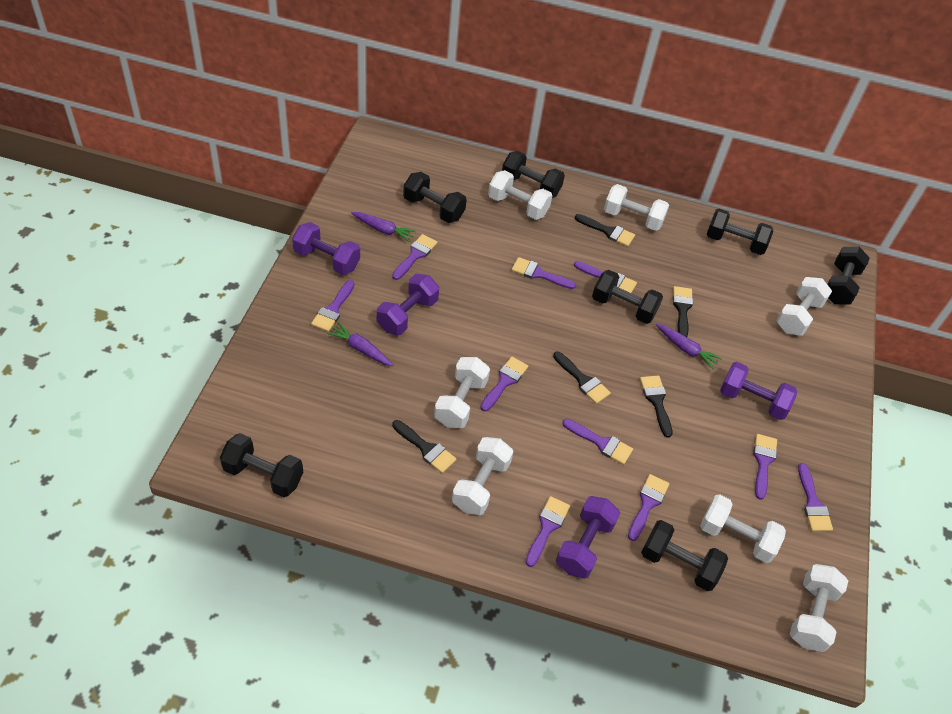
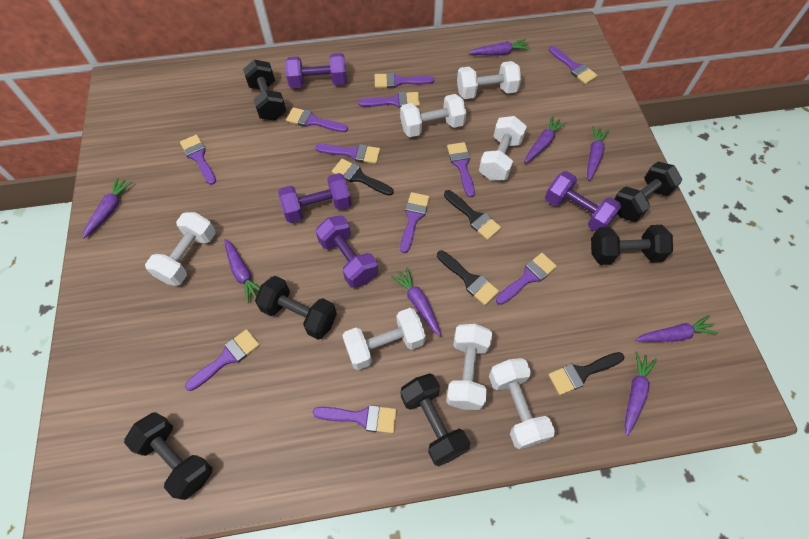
black brush: [392,420,457,473] [553,352,611,404] [575,214,635,247] [640,375,673,438] [673,286,693,337] = 5 -> [332,159,394,196] [437,250,499,305] [444,190,501,240] [548,352,624,395] = 4
black dumbbell: [220,433,303,497] [403,172,467,223] [502,151,565,198] [592,270,663,324] [641,520,728,591] [707,209,773,255] [827,247,870,305] = 7 -> [124,413,212,500] [243,60,286,120] [255,276,337,340] [401,373,470,467] [591,225,673,265] [614,162,682,222] = 6
purple brush: [311,280,355,332] [392,234,438,280] [480,357,528,411] [512,257,576,289] [526,496,570,567] [562,419,633,465] [574,261,637,293] [628,474,669,541] [753,434,777,500] [798,463,833,531] = 10 -> [180,135,216,185] [185,329,260,391] [286,107,348,132] [313,405,397,433] [315,144,380,164] [358,92,420,108] [375,72,434,88] [400,192,430,253] [447,142,475,197] [496,253,557,305] [549,46,598,84] = 11
purple carrot: [327,322,393,366] [351,212,416,242] [656,324,722,369] = 3 -> [82,177,133,239] [224,239,260,303] [391,267,441,337] [468,39,531,55] [525,116,567,163] [587,126,609,181] [624,351,657,436] [635,315,719,342] = 8

